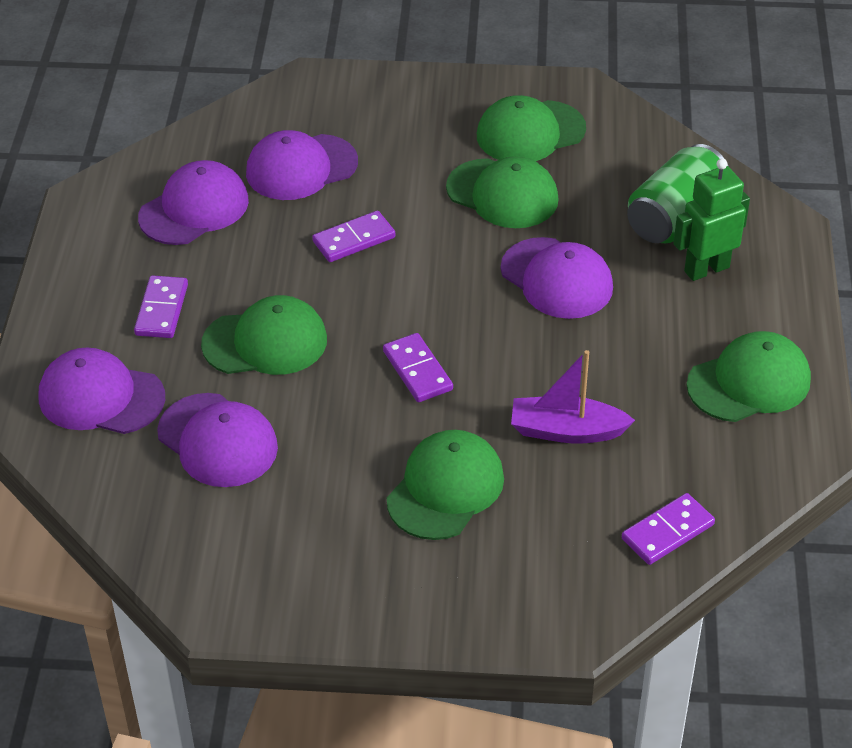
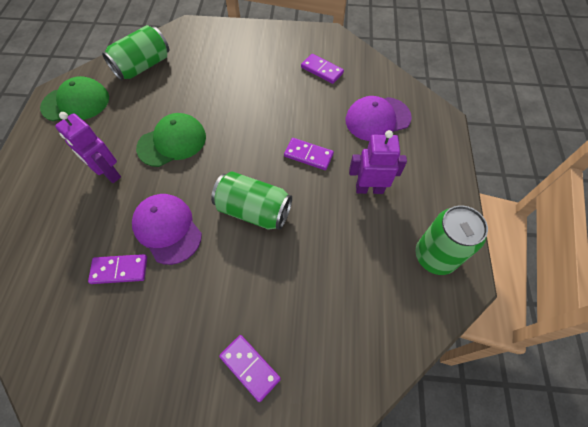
green can: [627,144,728,244] = 1 -> [102,25,169,81] [211,171,292,230] [415,206,488,275] = 3
green cap: [201,295,327,375] [387,430,504,540] [446,157,559,228] [477,95,586,161] [687,331,811,422] = 5 -> [40,76,109,121] [136,113,206,167] = 2
green robot: [673,158,750,281] = 1 -> none = 0
purple boat: [511,350,635,444] = 1 -> none = 0
purple cap: [38,347,165,434] [138,160,249,245] [157,393,278,487] [246,130,358,200] [501,237,613,319] = 5 -> [132,194,202,265] [346,96,412,141] = 2
purple robot: none = 0 -> [55,112,121,183] [349,130,407,194] = 2

